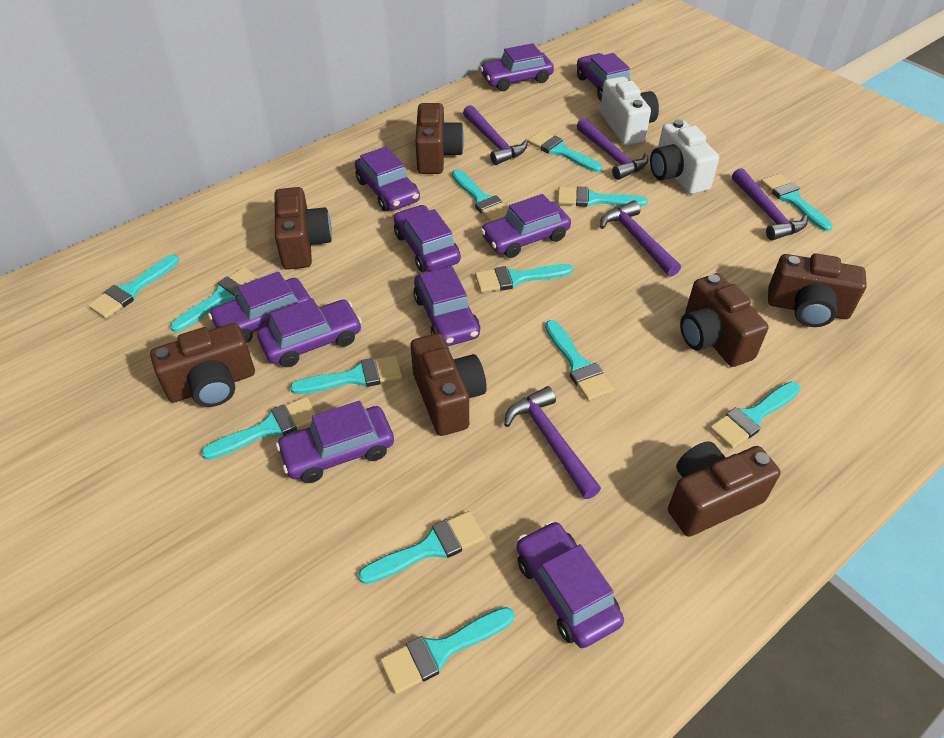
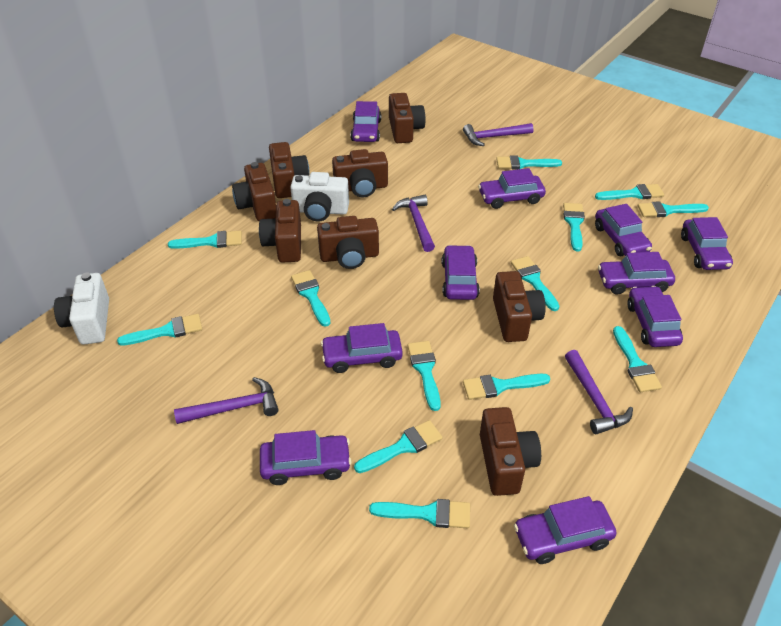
brown camera: [150,323,255,407] [275,187,332,270] [411,333,487,436] [415,103,464,174] [668,441,781,537] [680,273,769,367] [768,253,867,327] = 7 -> [232,162,276,221] [259,199,301,263] [269,142,309,198] [317,216,379,269] [332,149,388,197] [389,93,426,143] [480,407,541,496] [493,271,546,342] = 8
purple hammer: [463,105,528,165] [504,386,601,499] [577,118,648,180] [600,200,681,277] [732,168,808,241] = 5 -> [174,377,279,424] [392,195,435,252] [463,123,533,146] [565,350,633,435] = 4

